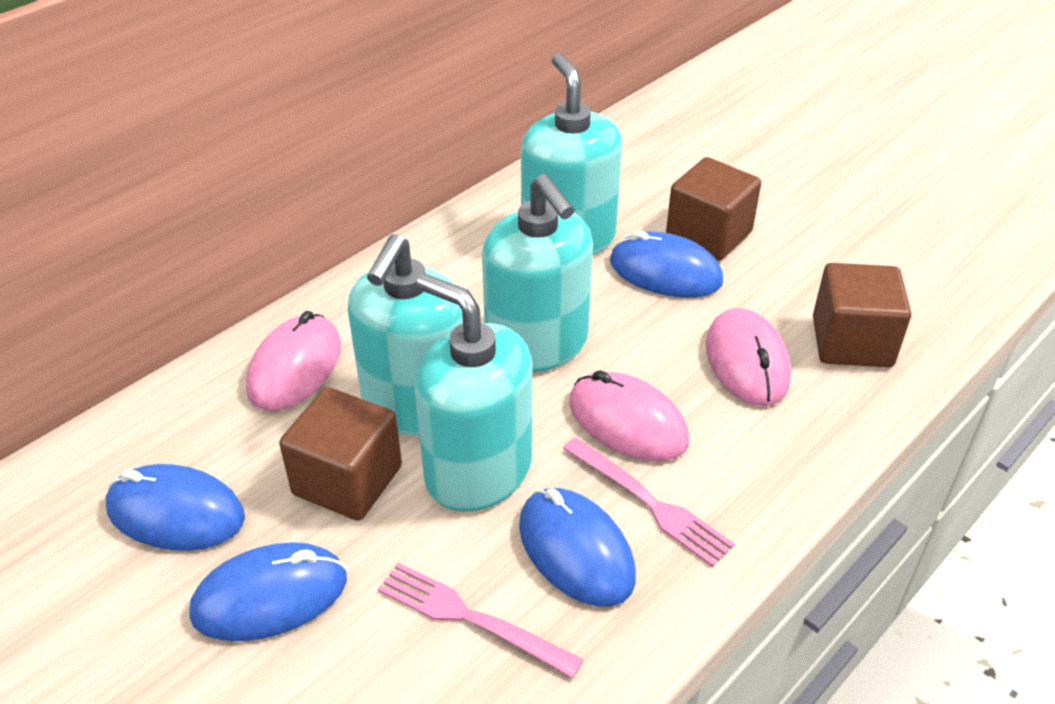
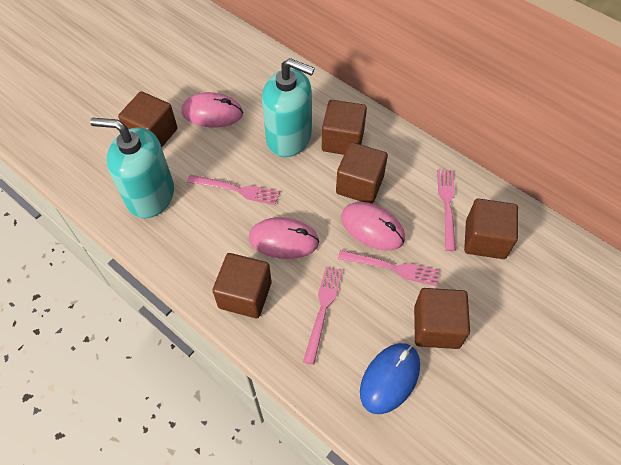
blue mouse: [106,464,245,551] [189,542,347,641] [519,488,636,607] [610,230,723,298] = 4 -> [360,343,420,414] = 1
brown cube: [279,387,402,521] [666,157,761,261] [813,263,912,367] = 3 -> [118,91,177,147] [213,253,272,318] [322,100,367,155] [336,142,388,204] [414,288,470,349] [464,198,518,259] = 6
pink fork: [378,562,584,678] [563,437,734,567] = 2 -> [187,175,280,205] [303,266,343,365] [338,250,439,286] [437,170,456,251] = 4
turquoise soap dispenser: [348,234,463,436] [415,274,532,511] [482,174,593,372] [521,53,622,255] = 4 -> [90,118,174,218] [262,58,315,157] = 2

